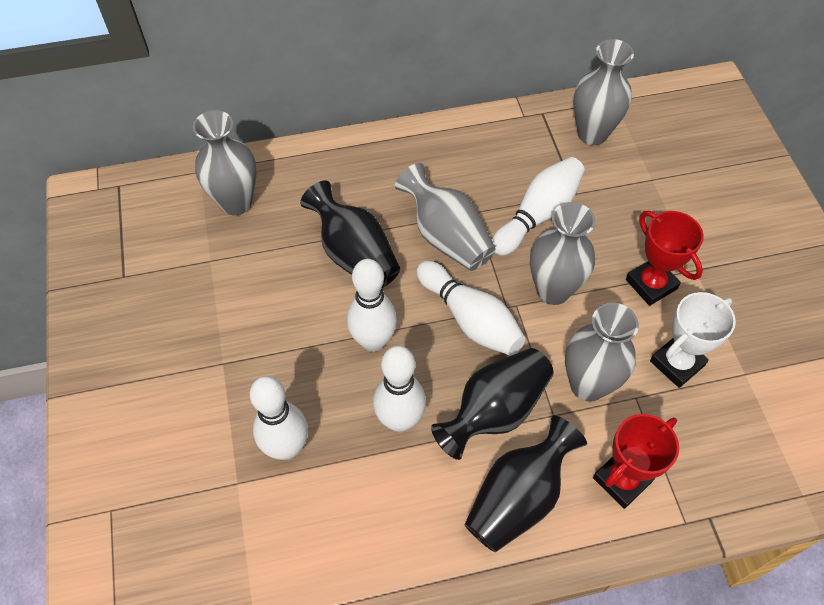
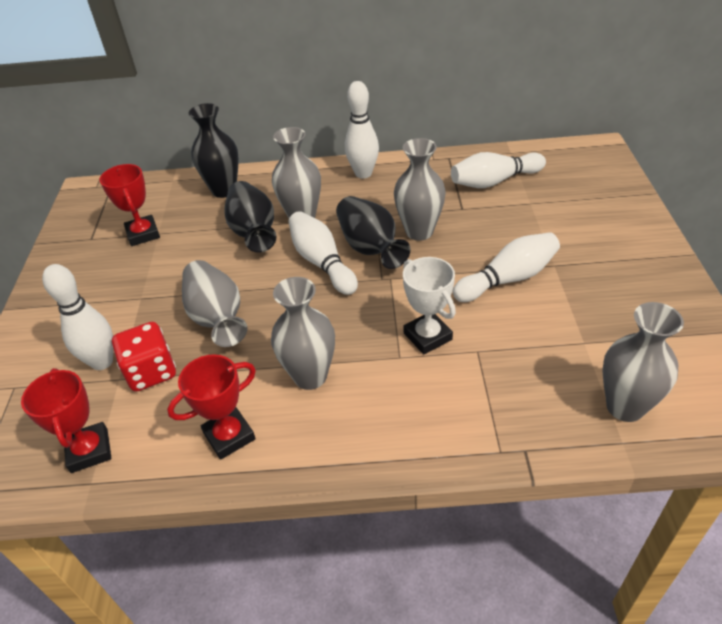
red dice: none = 0 -> [112,322,176,391] = 1
red trophy: [593,414,679,509] [626,211,704,306] = 2 -> [21,368,111,473] [100,164,160,246] [167,354,256,460] = 3

